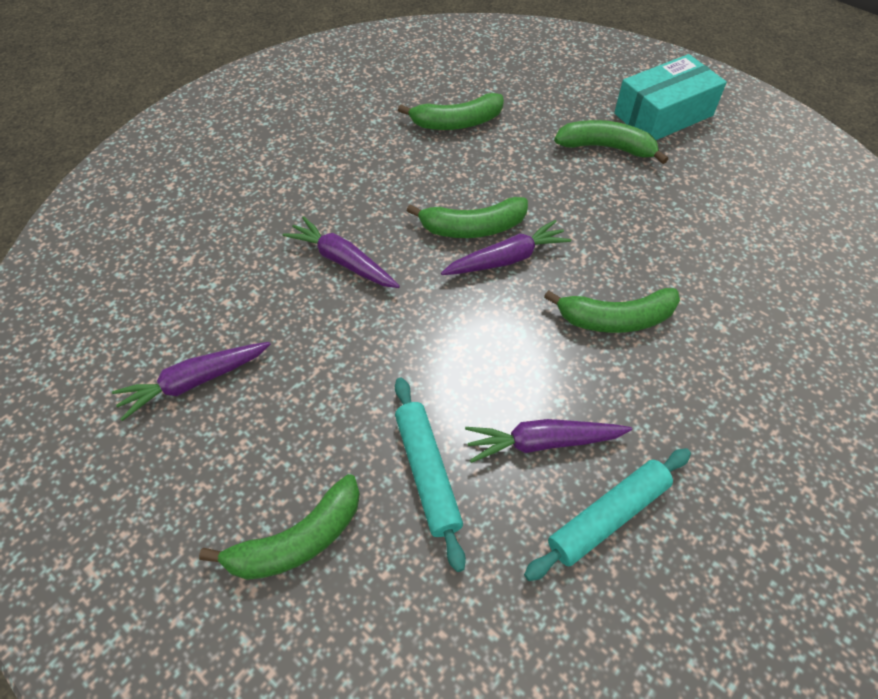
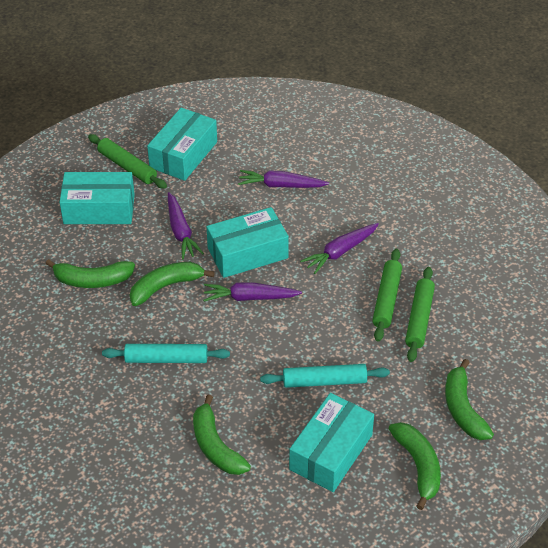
green rolling pin: none = 0 -> [88,134,167,189] [372,249,402,342] [405,267,435,362] = 3
turquoise box: [614,54,727,140] = 1 -> [59,172,135,224] [147,108,217,181] [206,207,289,278] [289,393,374,492] = 4

